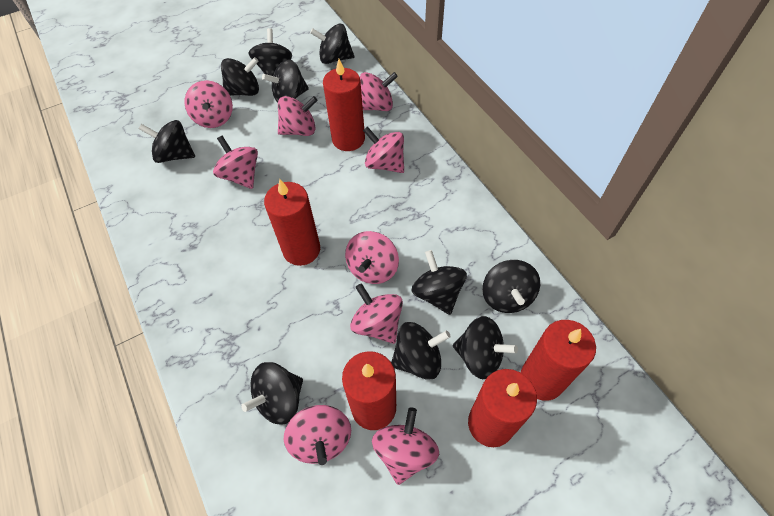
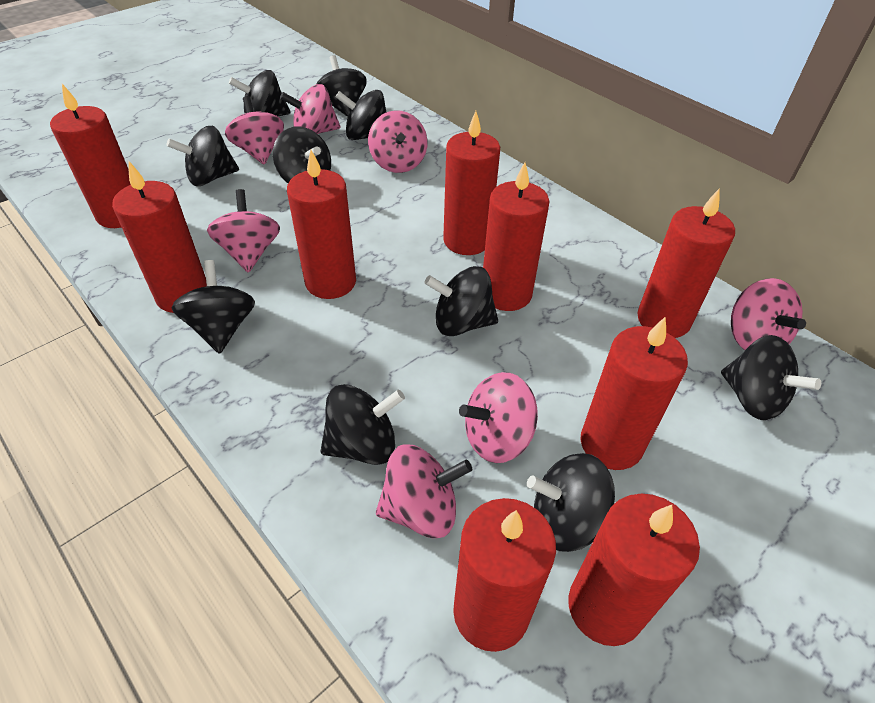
pink spinning top: [184,80,233,128] [213,136,258,189] [278,96,318,136] [284,405,351,465] [345,231,399,284] [350,283,403,344] [360,72,398,111] [363,126,404,173] [372,407,439,485] = 9 -> [207,189,280,273] [225,96,284,164] [280,84,340,134] [368,110,427,173] [376,444,472,538] [459,372,538,463] [731,278,806,350] = 7
red candle: [264,179,320,266] [323,59,365,151] [342,351,396,430] [468,369,537,447] [521,320,596,401] = 5 -> [50,84,131,228] [112,162,207,313] [287,150,356,299] [443,111,500,255] [453,498,556,652] [483,162,550,311] [568,494,700,646] [581,317,688,470] [637,188,735,338] = 9

